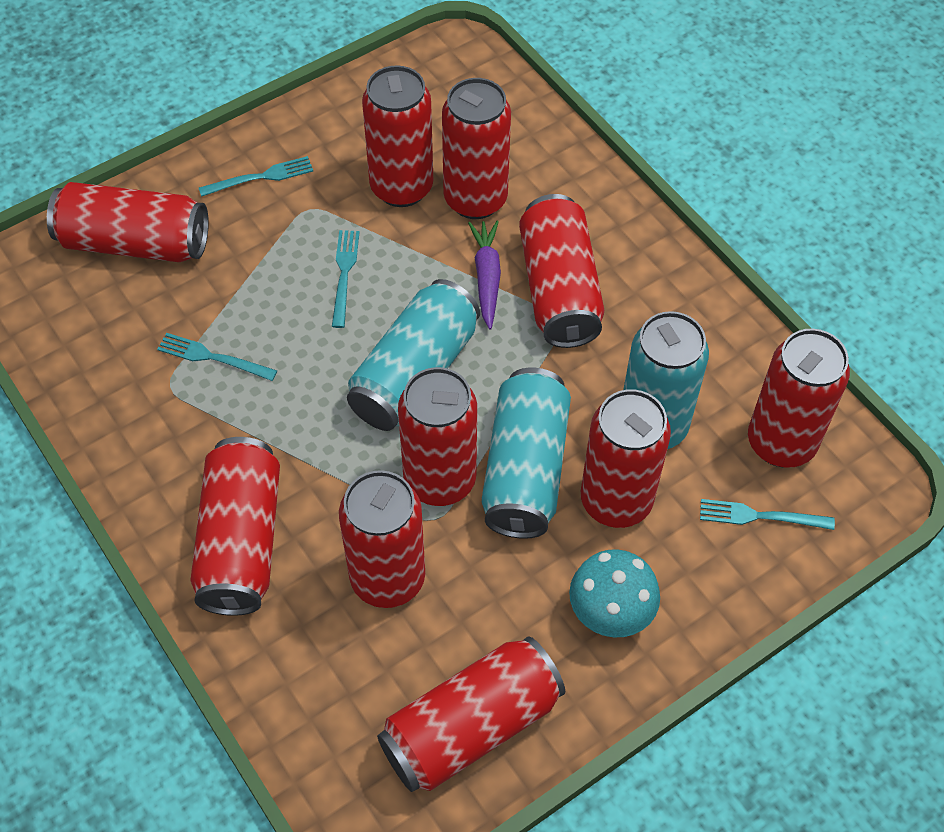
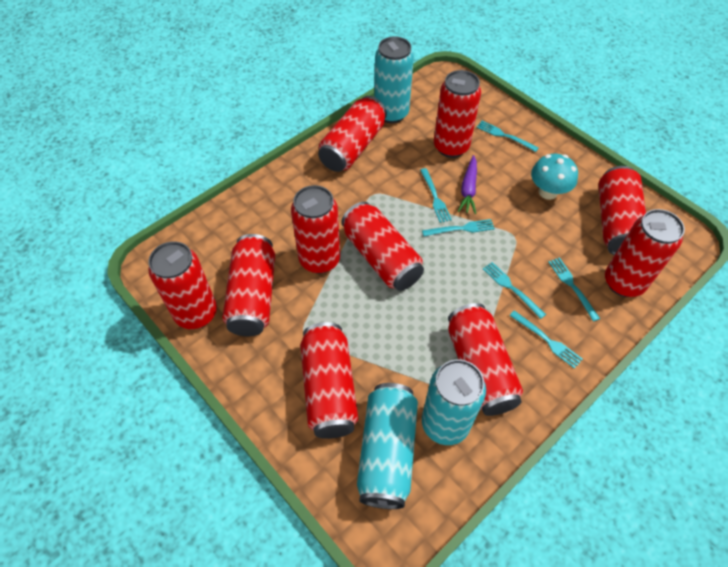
turquoise fork: [157,333,277,381] [199,156,313,197] [332,230,360,328] [700,499,835,530] = 4 -> [420,168,452,223] [422,219,495,236] [476,121,539,152] [483,262,546,319] [509,310,583,369] [548,257,600,322] = 6

